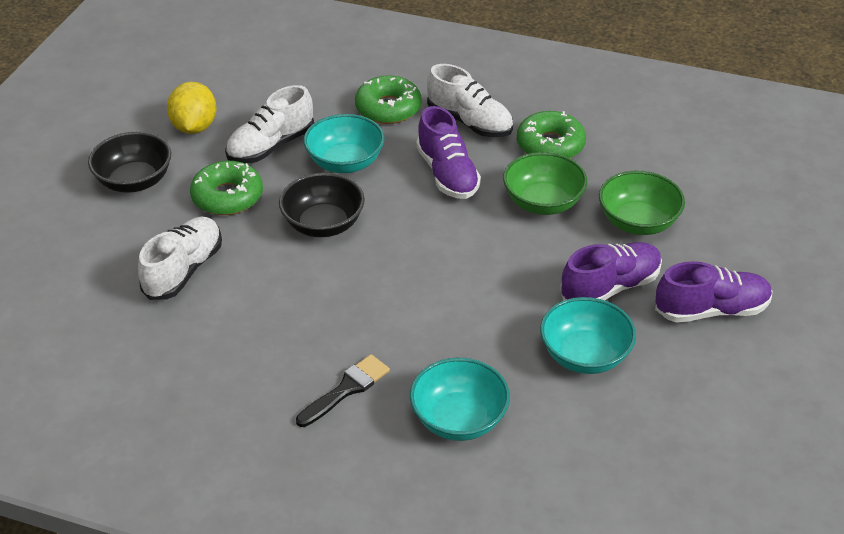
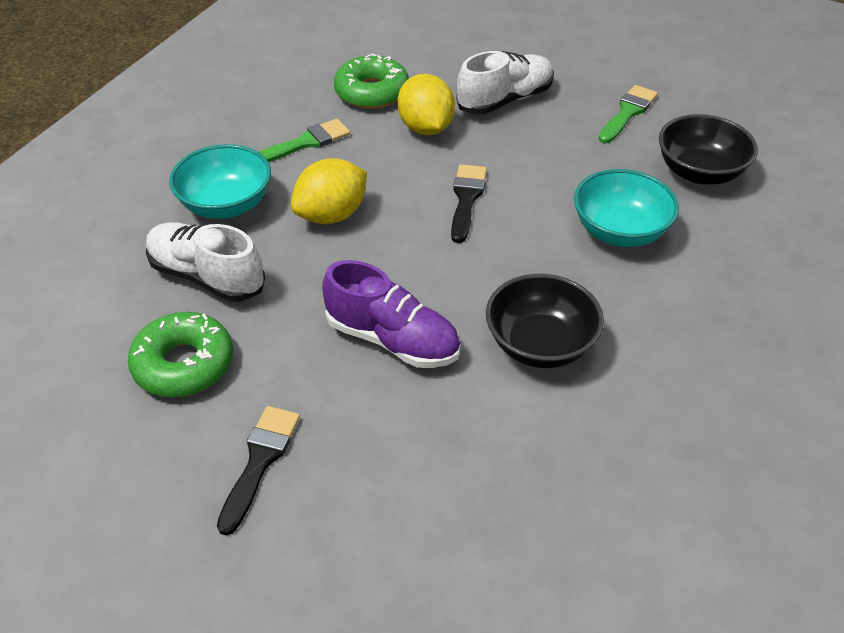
black brush: [296,354,390,427] = 1 -> [217,406,300,536] [451,164,487,243] = 2
green bowl: [503,152,587,215] [599,171,685,235] = 2 -> none = 0
green brush: none = 0 -> [259,119,350,162] [599,85,658,143] = 2
green donut: [190,161,263,215] [355,75,422,124] [517,111,586,158] = 3 -> [128,312,233,397] [334,54,409,109] = 2
purple shoe: [416,106,481,199] [560,242,662,301] [655,261,772,323] = 3 -> [322,260,460,368] = 1
turquoise bowl: [304,114,385,173] [410,358,510,441] [540,297,636,374] = 3 -> [169,144,271,219] [574,169,679,247] = 2
white shoe: [138,217,222,300] [225,85,314,163] [427,64,513,137] = 3 -> [146,222,265,302] [457,51,554,114] = 2
yellow lemon: [167,82,217,134] = 1 -> [291,158,367,224] [397,74,455,135] = 2

